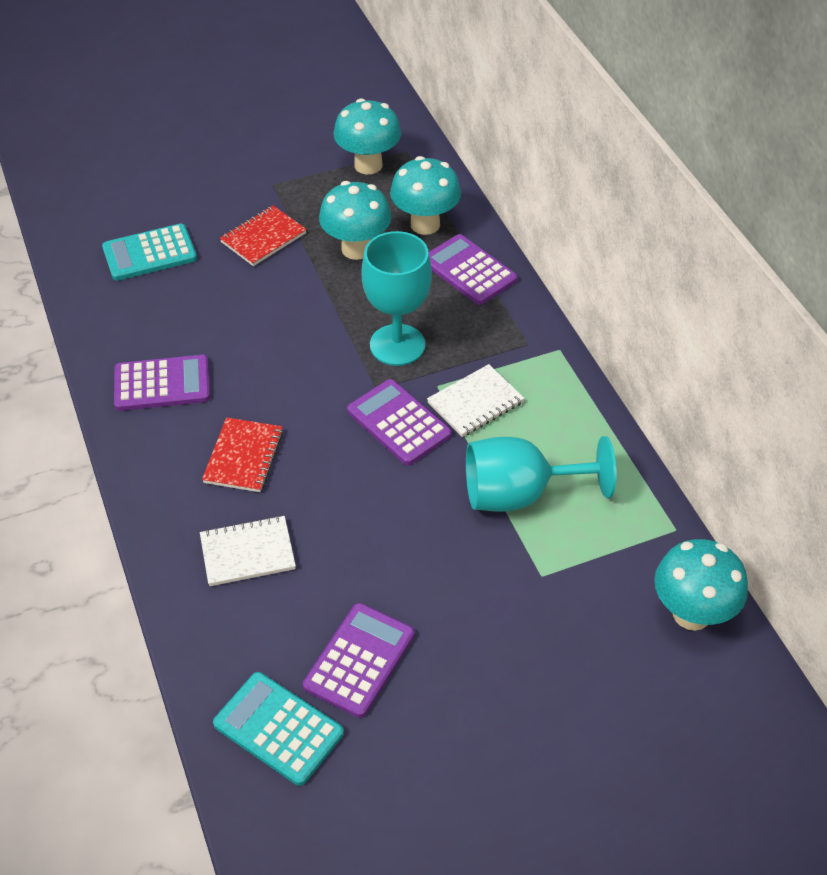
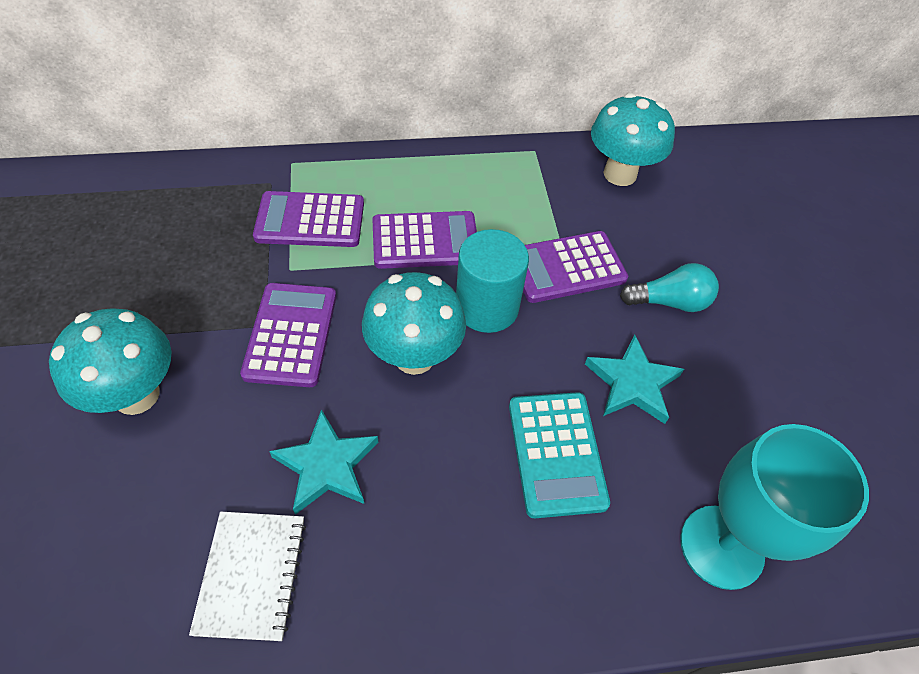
red notebook: [202,417,283,492] [220,206,307,266] = 2 -> none = 0
turquoise calculator: [102,224,197,281] [213,672,344,786] = 2 -> [509,392,610,518] = 1
turquoise cylinder: none = 0 -> [456,229,529,333] = 1
turquoise goblet: [361,231,432,366] [466,436,616,512] = 2 -> [680,424,869,590] = 1
turquoise light bulb: none = 0 -> [620,263,719,312] = 1
turquoise mushroom: [319,181,391,260] [334,98,401,174] [390,156,461,235] [654,539,748,631] = 4 -> [49,308,172,415] [362,272,466,375] [591,93,675,186] = 3
turquoise star: none = 0 -> [269,409,378,515] [585,335,684,424] = 2
white notebook: [200,515,296,586] [427,364,524,437] = 2 -> [189,512,306,641] = 1

